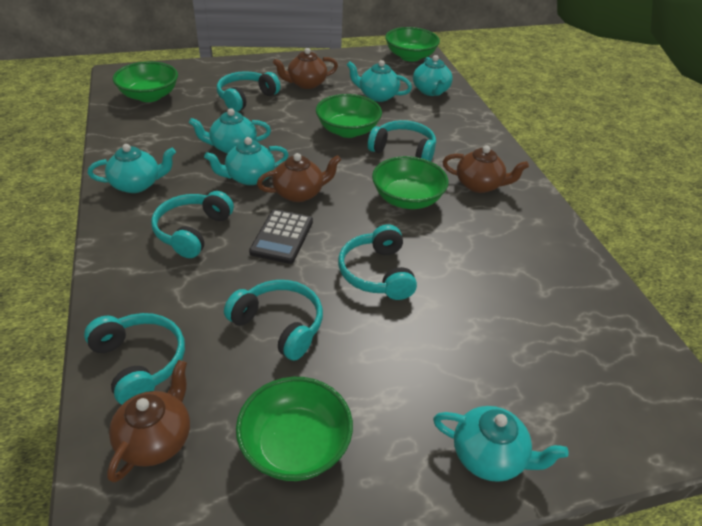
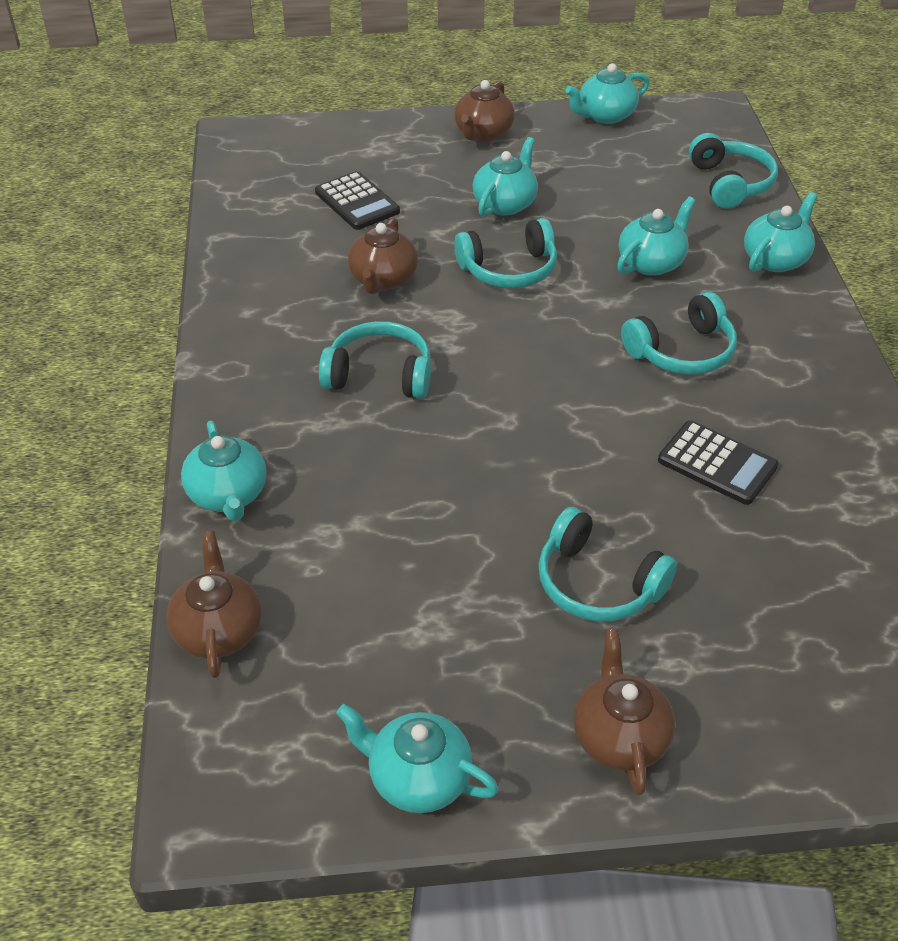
black calculator: [249,209,313,264] = 1 -> [315,171,400,230] [658,421,779,505] = 2
green bowl: [113,61,178,102] [236,377,353,481] [316,94,382,138] [372,156,449,209] [385,27,440,62] = 5 -> none = 0
turquoise headphones: [84,313,185,405] [151,191,234,258] [217,71,281,112] [224,280,323,361] [338,224,417,300] [368,120,436,161] = 6 -> [319,321,431,399] [454,218,557,288] [538,507,677,622] [621,292,737,375] [689,133,778,208] = 5

